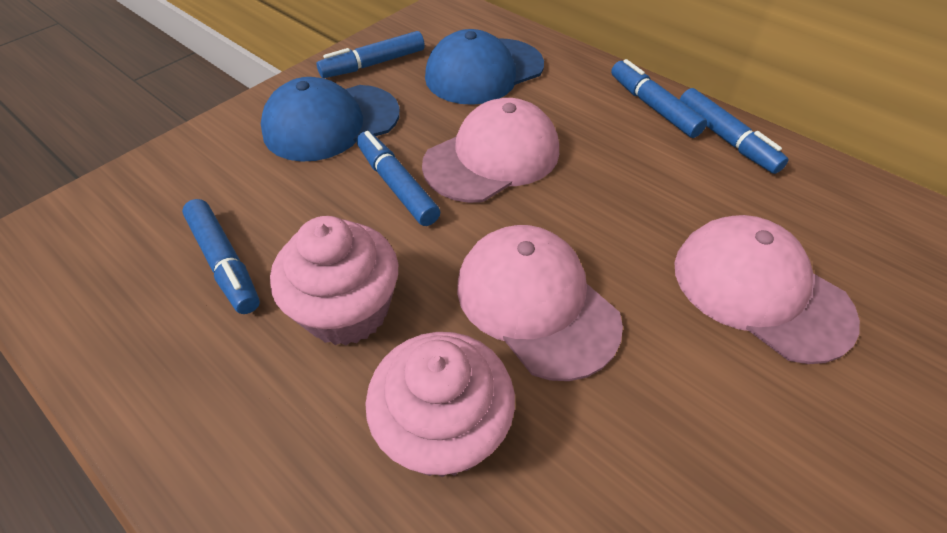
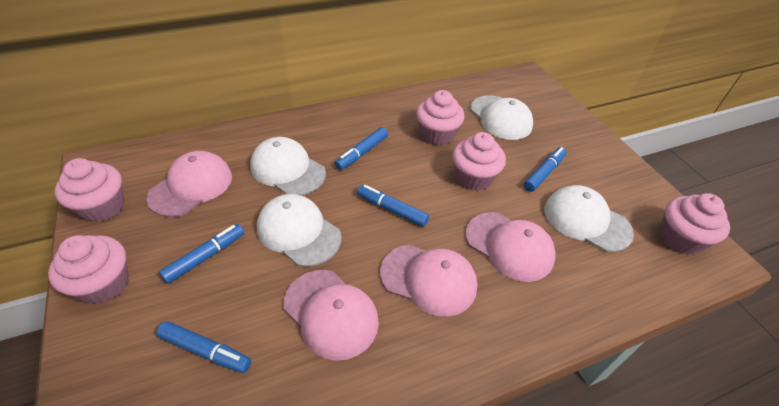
blue cap: [261,77,400,162] [425,29,544,105] = 2 -> none = 0
pink cap: [422,98,559,203] [457,225,623,381] [674,215,860,364] = 3 -> [147,151,232,217] [283,270,379,361] [380,245,478,317] [465,212,556,282] = 4
pink cupcake: [270,216,398,345] [365,332,515,477] = 2 -> [48,235,129,304] [54,158,124,222] [416,90,465,145] [453,132,506,191] [660,193,730,255] = 5
white cap: none = 0 -> [250,137,326,196] [257,194,341,267] [470,95,533,140] [544,185,634,252] = 4

